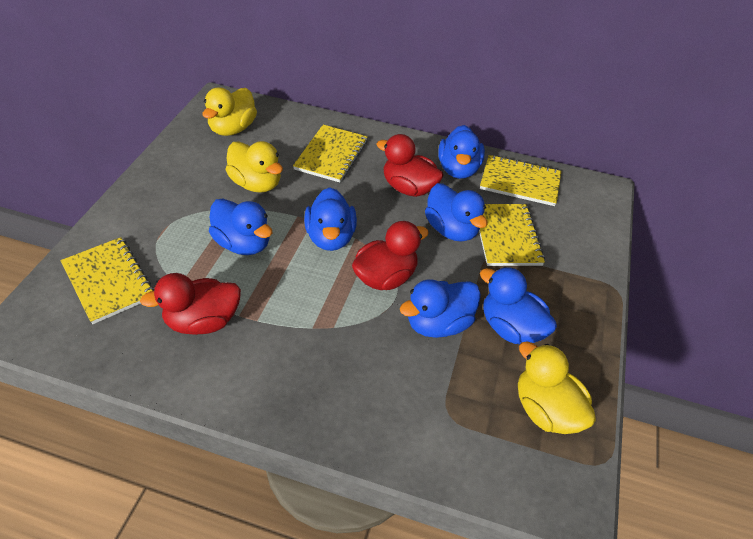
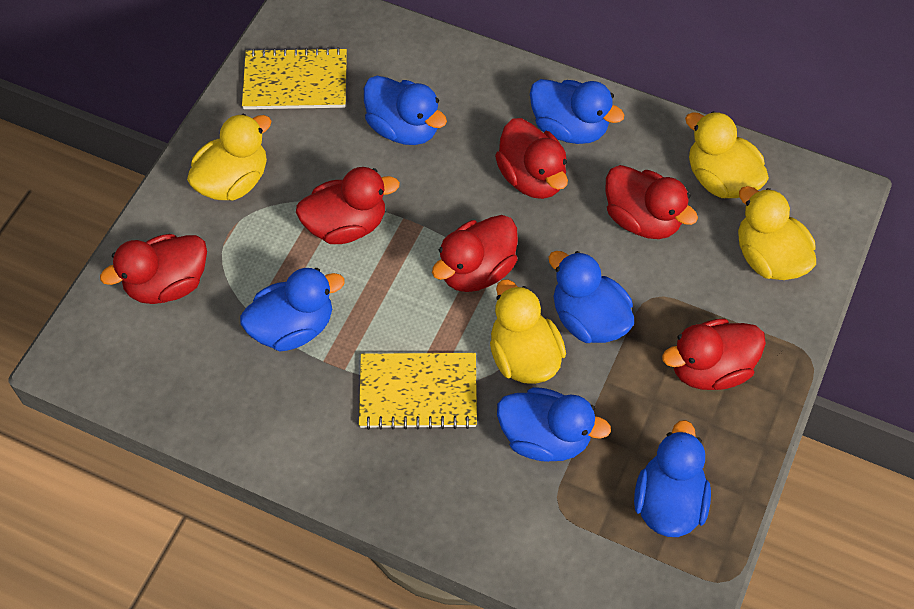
red duck: [140,273,241,335] [352,221,429,290] [376,134,444,197] = 3 -> [100,234,207,304] [296,167,400,244] [432,215,518,292] [495,118,568,199] [605,165,698,239] [662,319,766,390] = 6
yellow duck: [203,87,257,136] [225,141,283,193] [518,341,596,434] = 3 -> [187,114,271,201] [490,279,566,384] [685,111,769,198] [738,186,816,280] = 4
yellow notebook: [61,237,154,324] [293,125,368,182] [479,204,545,266] [480,155,561,206] = 4 -> [242,47,347,109] [359,353,477,430] = 2

